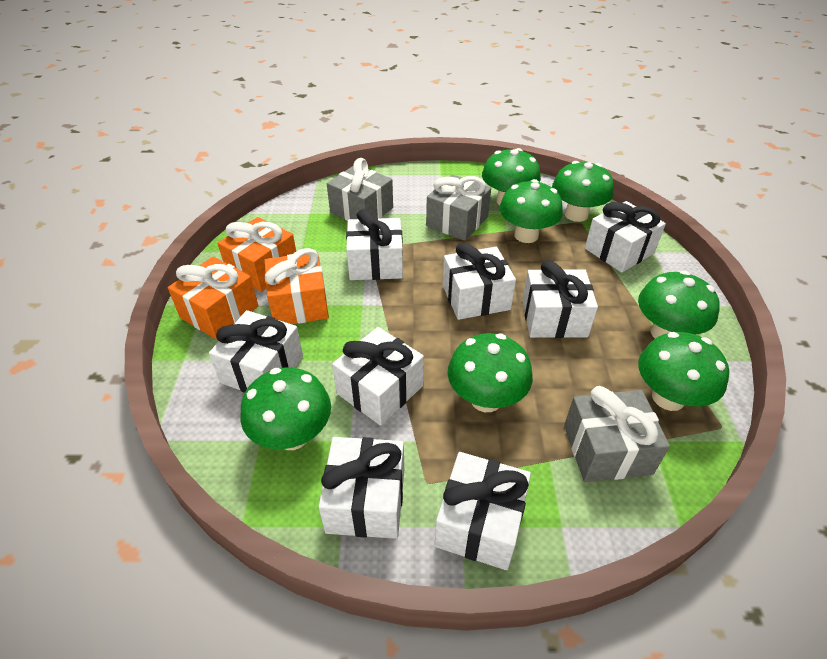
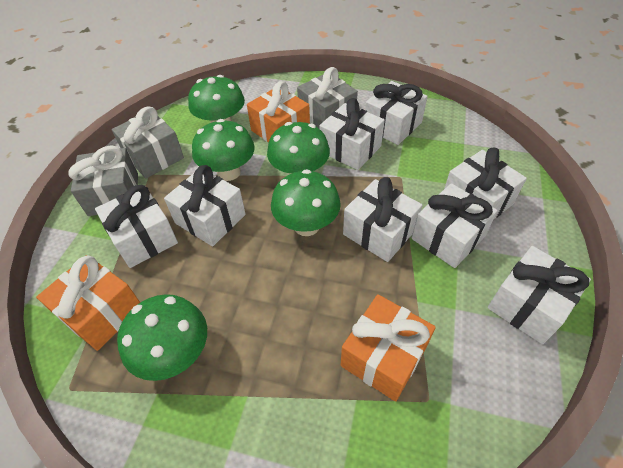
green mushroom: [241,368,331,450] [448,333,533,412] [482,148,541,205] [499,179,563,243] [552,161,614,222] [638,271,720,339] [638,332,729,411] = 7 -> [117,294,207,381] [188,75,245,123] [192,119,255,181] [267,122,330,175] [271,169,341,236] = 5

